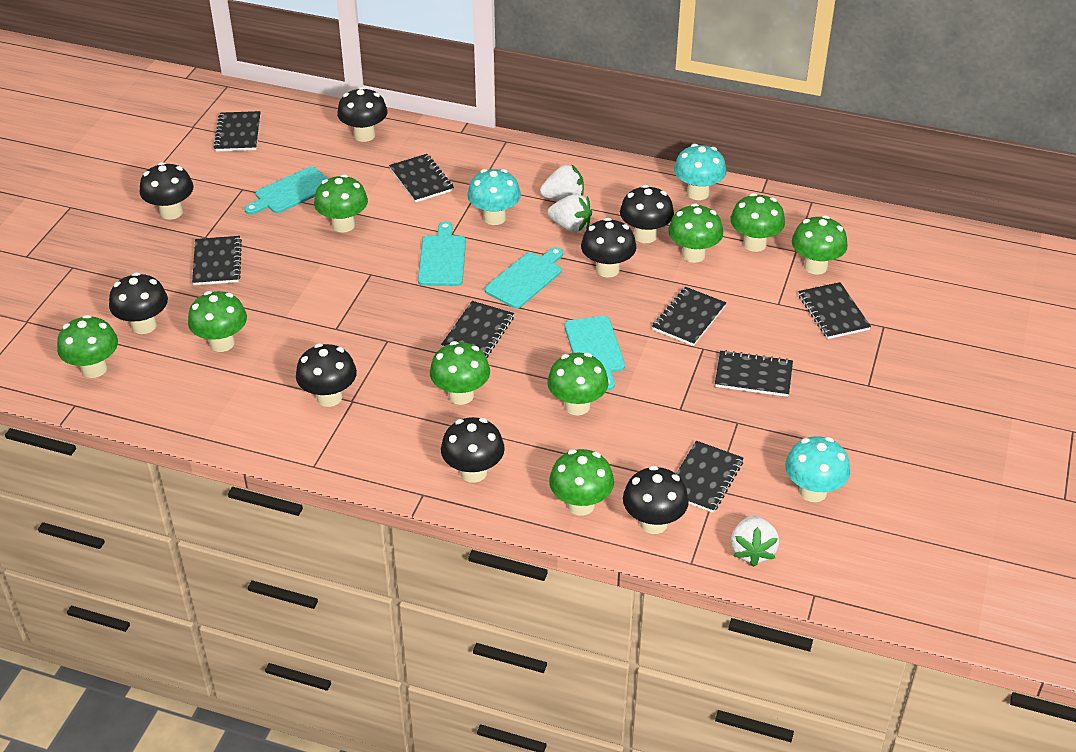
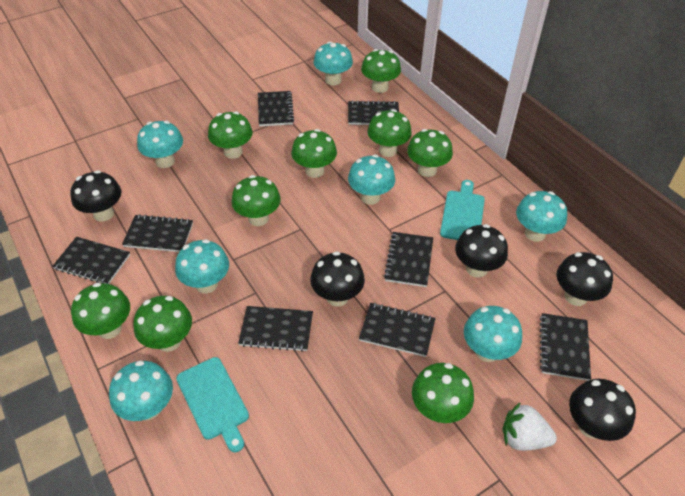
black mushroom: [109,272,168,334] [140,162,194,220] [296,344,357,407] [337,87,387,142] [441,417,505,483] [581,218,637,278] [620,185,674,243] [623,466,689,534] = 8 -> [70,170,121,222] [310,251,365,306] [455,224,508,277] [557,252,613,306] [569,379,636,441] = 5
turquoise cutting board: [244,167,328,215] [418,221,466,286] [485,247,563,308] [565,316,625,390] = 4 -> [176,357,249,452] [440,180,485,240] = 2
turquoise mushroom: [467,169,521,225] [674,144,726,200] [785,436,850,502] = 3 -> [109,360,173,421] [137,121,183,168] [175,239,229,293] [314,41,353,85] [348,155,395,205] [464,306,522,362] [516,191,567,242] = 7
white strawberry: [540,164,584,201] [548,194,592,233] [731,515,779,567] = 3 -> [502,402,557,451] = 1

